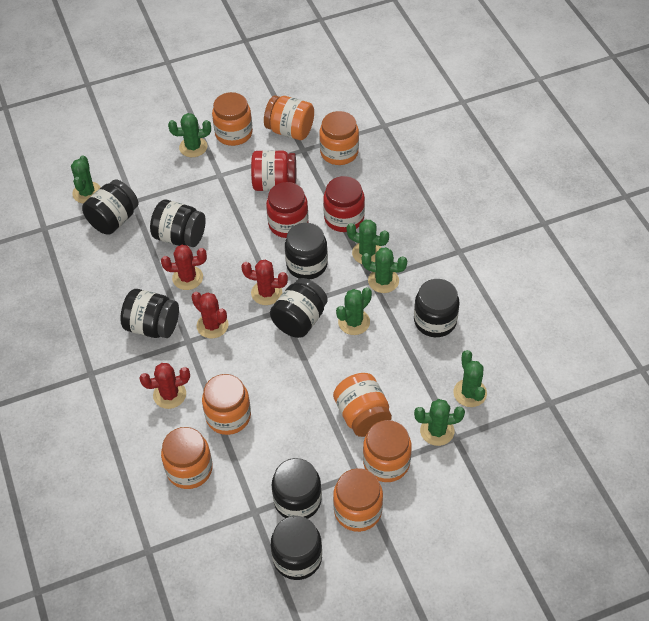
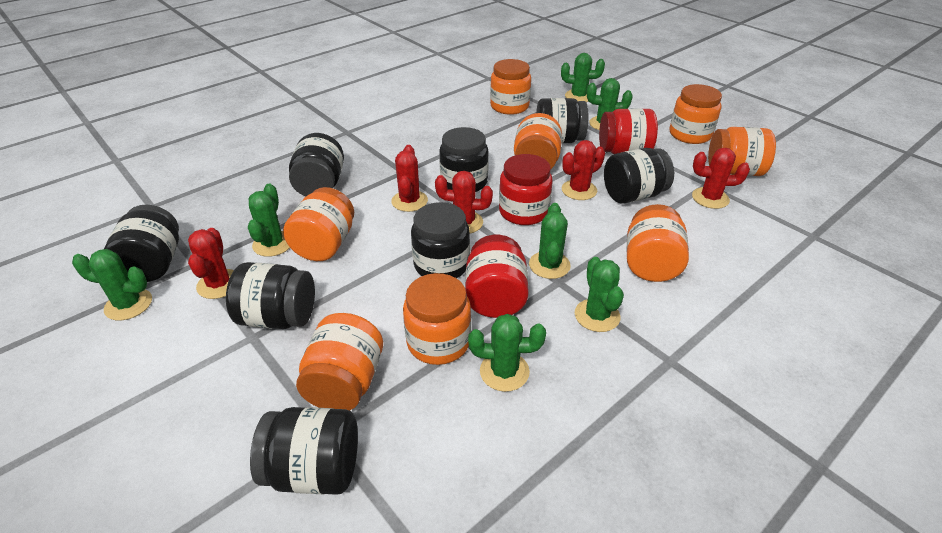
red cactus: [139,363,190,409] [161,245,207,290] [192,292,229,339] [241,259,288,305] = 4 -> [188,228,234,299] [392,145,428,212] [435,171,493,233] [562,140,605,200] [692,148,750,209] = 5

